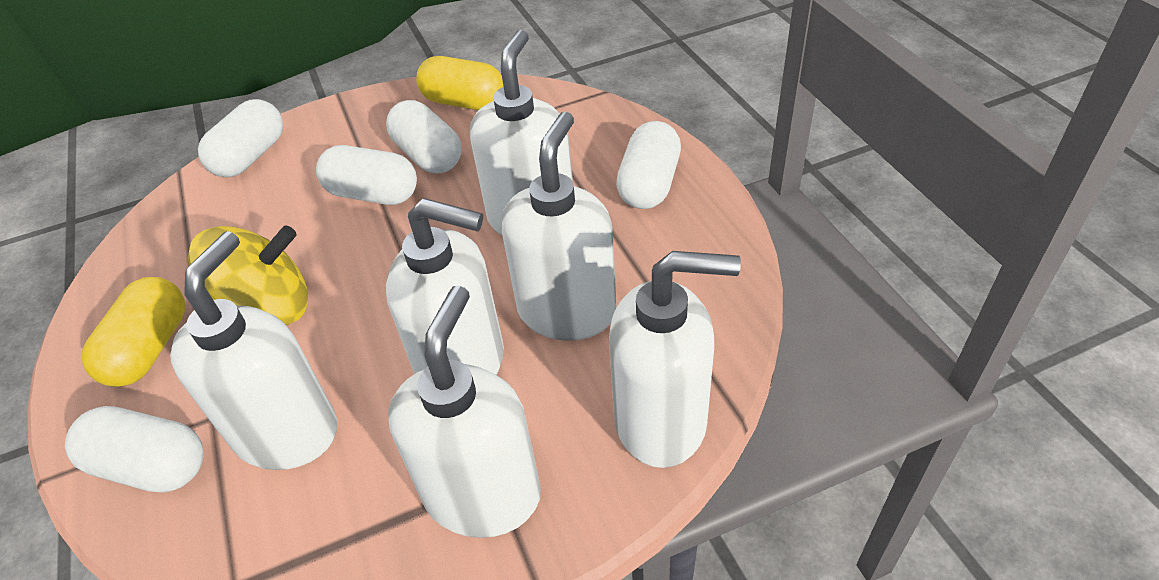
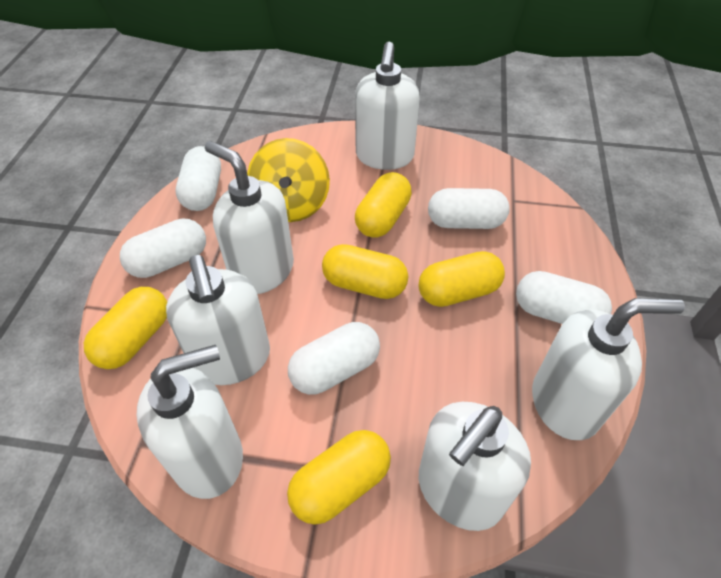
yellow capsule: [82,277,185,387] [416,56,504,110] = 2 -> [84,287,167,369] [287,430,391,525] [322,244,408,299] [355,172,412,238] [419,251,505,307] = 5

